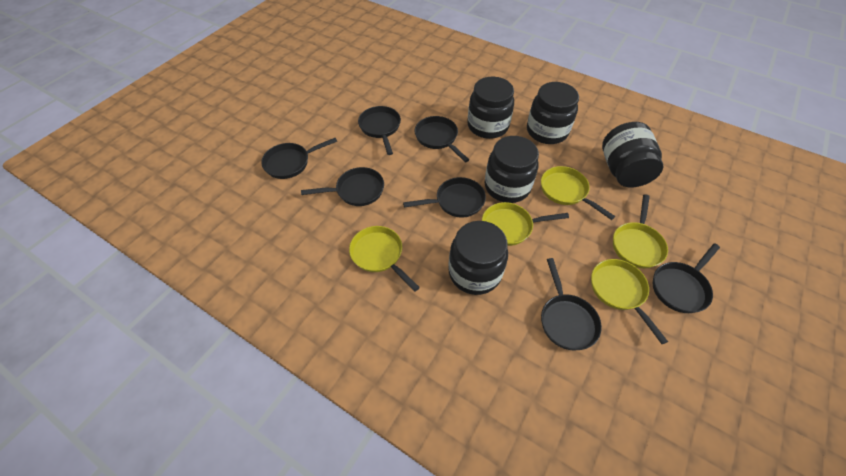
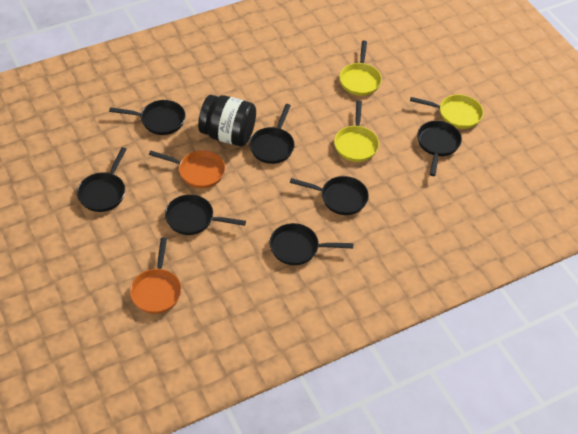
black jar: [448,221,508,295] [467,77,514,139] [485,136,539,203] [527,82,579,144] [602,122,663,187] = 5 -> [198,95,256,146] = 1
orange pan: none = 0 -> [130,237,182,314] [149,150,225,188] = 2
yellow pan: [349,226,420,292] [482,202,569,246] [541,166,615,220] [591,259,668,344] [613,194,668,268] = 5 -> [334,101,379,162] [339,41,382,96] [410,95,483,129] = 3

